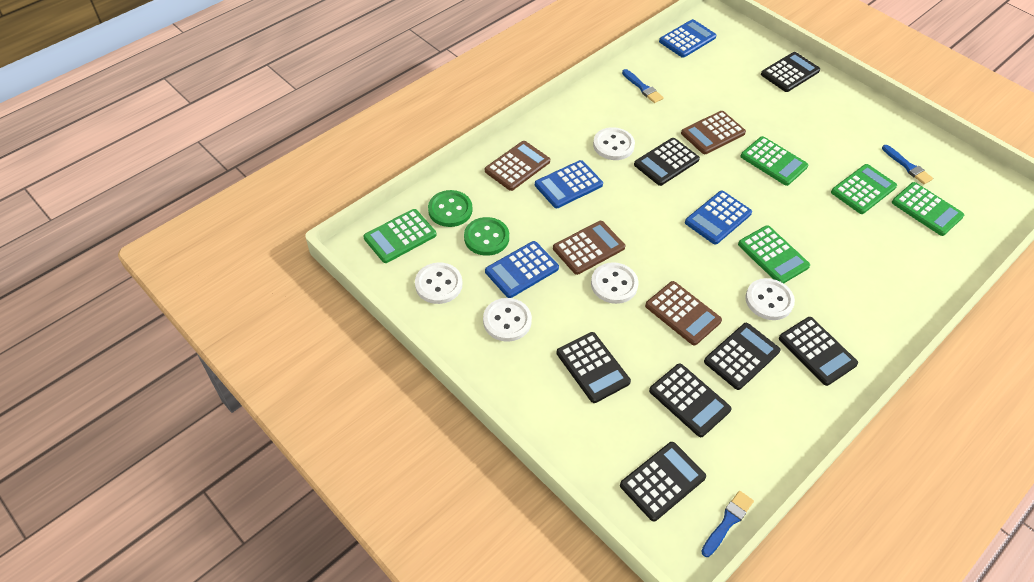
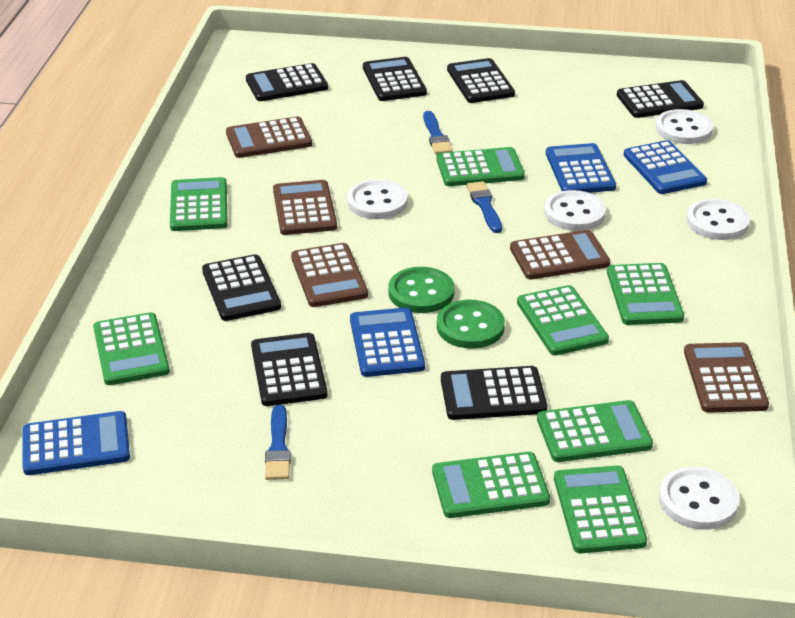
brown calculator: [485,141,550,191] [553,221,625,275] [645,281,722,346] [681,111,746,154] = 4 -> [226,116,312,158] [273,180,337,235] [291,243,368,307] [510,230,610,280] [684,342,769,413] = 5
green calculator: [363,209,436,263] [738,225,810,284] [740,136,808,186] [831,164,897,214] [892,182,964,236] = 5 -> [93,312,170,385] [170,177,228,231] [432,452,550,518] [437,147,525,186] [517,285,609,355] [537,400,653,462] [554,465,647,553] [607,263,684,325] = 8

